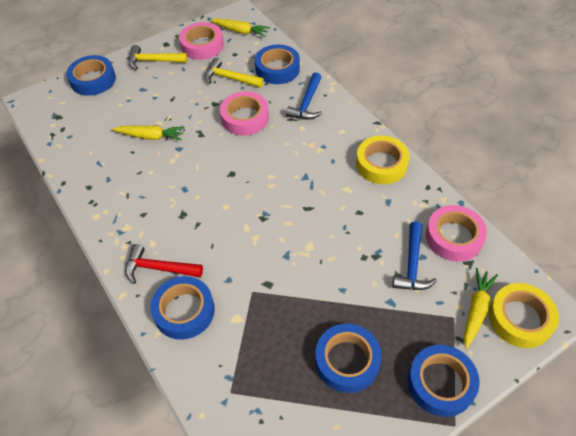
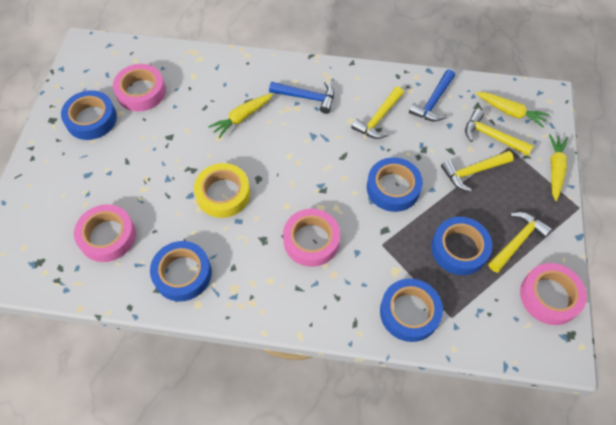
pink tape: [179,22,224,60] [220,91,269,136] [426,205,487,261] = 3 -> [74,204,136,262] [113,64,166,111] [283,209,340,267] [520,263,587,325] = 4
red hammer: [125,244,203,284] = 1 -> none = 0
yellow hammer: [129,45,187,70] [205,58,264,88] = 2 -> [351,87,404,139] [441,151,514,192] [465,109,533,156] [489,212,552,273] = 4
yellow tape: [356,136,410,184] [488,283,559,348] = 2 -> [194,163,250,218] = 1

